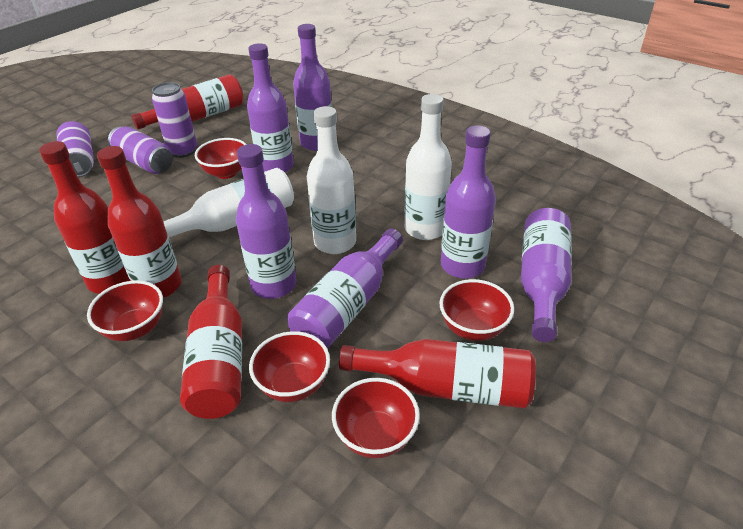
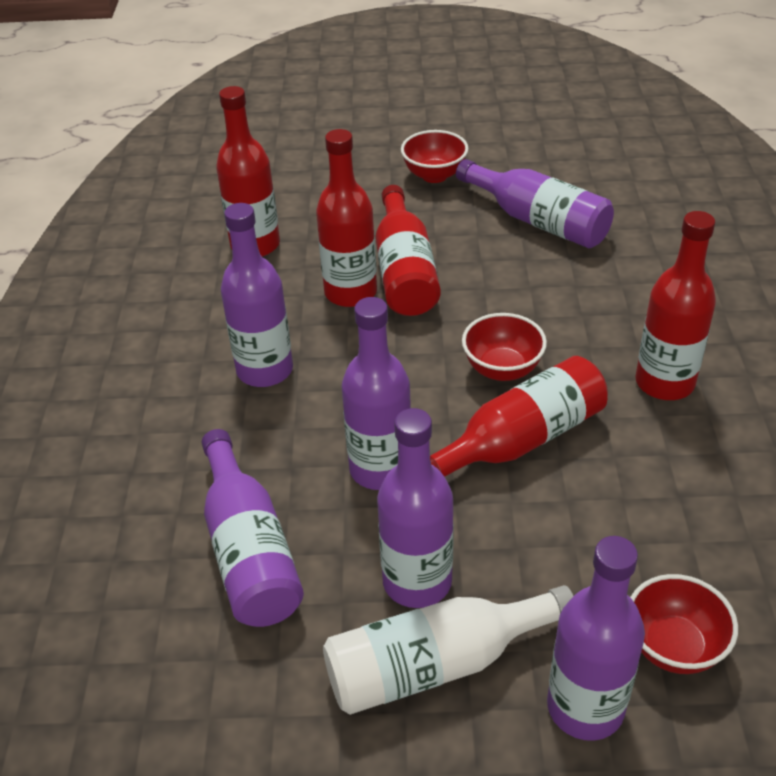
purple can: [57,121,94,177] [108,126,173,174] [152,82,197,158] = 3 -> none = 0
red bowl: [87,280,163,341] [195,138,247,179] [249,331,330,402] [332,378,420,458] [439,279,514,341] = 5 -> [401,130,469,183] [462,313,547,381] [630,574,738,674] = 3
white bottle: [163,168,294,237] [307,106,356,254] [405,94,452,240] = 3 -> [323,585,573,715] = 1

